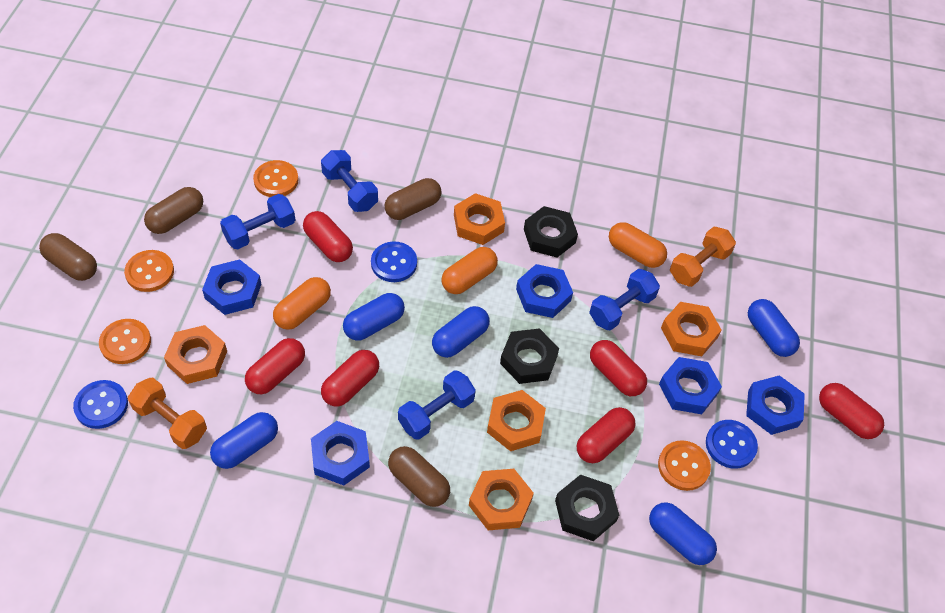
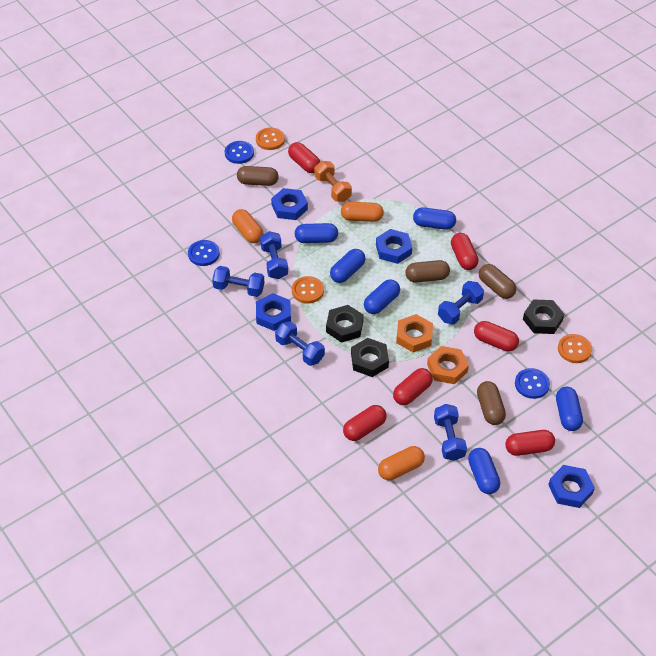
blue capsule: [210,412,278,469] [343,293,405,341] [432,306,490,358] [649,502,717,565] [748,299,800,357] = 5 -> [295,223,338,243] [330,249,365,283] [364,279,400,314] [413,207,456,230] [468,448,500,494] [556,387,583,431] = 6
blue dumbbell: [220,194,295,249] [321,150,378,212] [398,370,476,440] [589,269,660,331] = 4 -> [212,266,265,297] [260,231,288,279] [275,321,325,366] [434,404,467,461] [438,281,484,324] = 5
blue nut: [202,259,261,315] [311,421,370,485] [516,264,573,318] [659,357,722,414] [746,375,805,435] = 5 -> [256,293,291,331] [271,188,308,220] [376,229,412,264] [548,465,595,508] = 4
orange button: [99,319,151,364] [124,250,174,292] [253,160,298,197] [658,440,711,491] = 4 -> [256,128,285,150] [292,276,324,304] [558,334,592,363] = 3
orange dumbbell: [128,378,207,449] [670,227,736,287] = 2 -> [314,161,352,202] = 1
orange nut: [164,325,227,384] [454,193,505,245] [469,469,534,530] [487,390,546,451] [661,302,721,356] = 5 -> [396,314,433,352] [427,346,469,384] = 2

